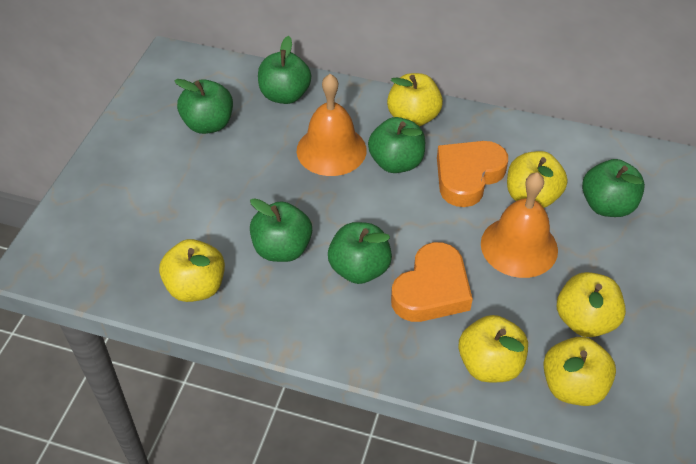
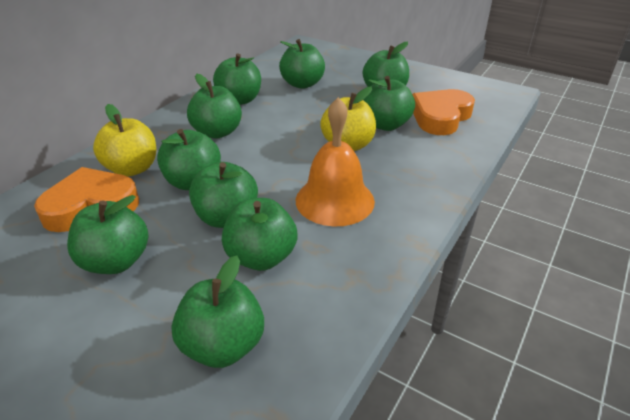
green apple: [174,79,233,134] [250,198,312,262] [258,36,311,104] [328,222,392,284] [368,117,425,173] [582,159,645,217] = 6 -> [67,195,149,274] [157,129,221,190] [172,256,264,368] [187,74,242,139] [189,162,258,228] [213,54,261,105] [222,198,298,271] [279,39,325,89] [363,42,409,87] [364,76,415,131] = 10
orange bell: [297,74,367,176] [481,172,558,278] = 2 -> [296,97,375,226] = 1
yellow apple: [159,239,225,302] [387,73,443,126] [458,315,528,382] [507,151,568,208] [543,337,616,406] [557,272,626,337] = 6 -> [93,104,156,177] [320,86,376,151] = 2

